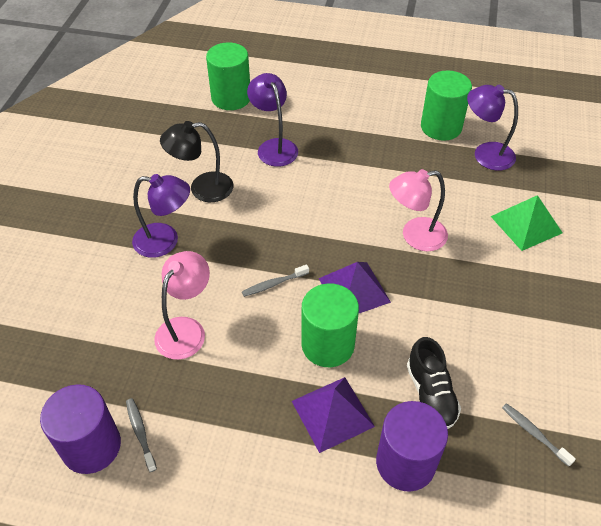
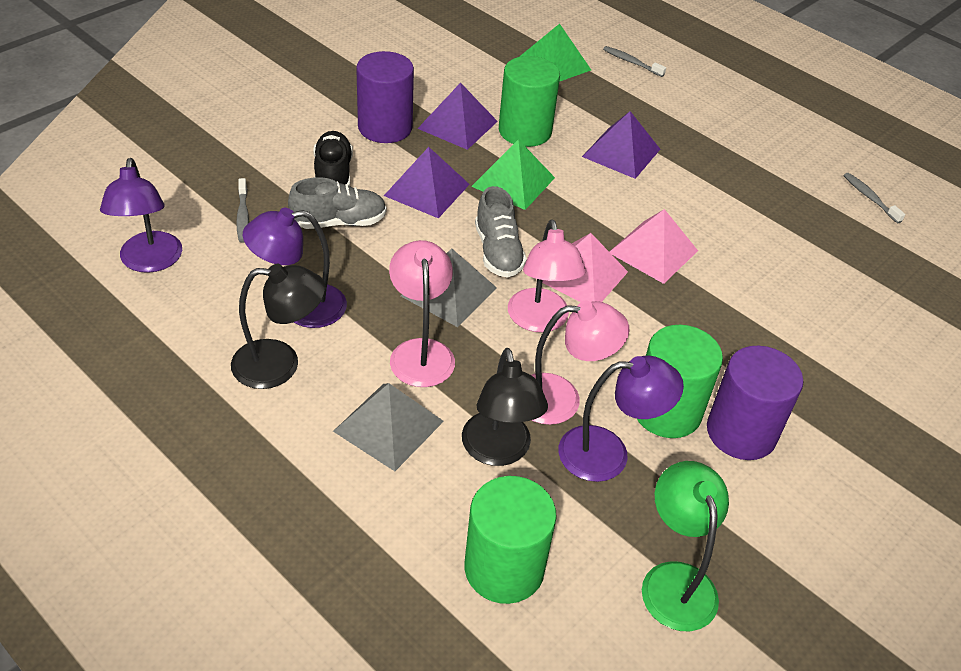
black lamp: [160,121,233,202] = 1 -> [231,264,326,389] [462,348,548,466] = 2
green lamp: none = 0 -> [642,461,729,631] = 1
green pyramid: [490,195,562,251] = 1 -> [471,139,555,210] [519,24,591,82] = 2
grey pyramid: none = 0 -> [333,383,444,471] [401,249,497,327] = 2
grey shoe: none = 0 -> [288,177,387,229] [475,186,527,277] = 2
pink lamp: [154,251,210,360] [389,169,448,251] = 2 -> [389,240,455,387] [508,219,586,332] [531,301,629,425] = 3
pink pyramid: none = 0 -> [536,233,628,302] [609,209,698,284] = 2
purple pyramid: [292,377,375,453] [319,262,391,313] = 2 -> [384,147,470,218] [417,82,498,150] [582,111,660,179] = 3

